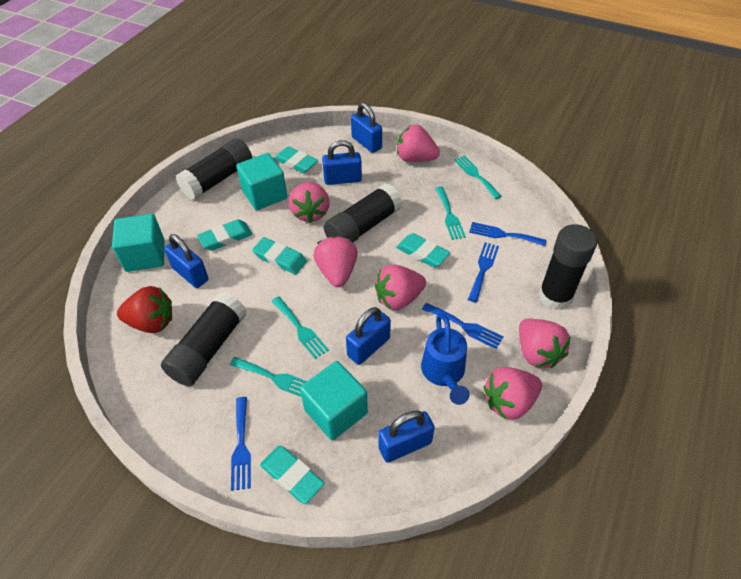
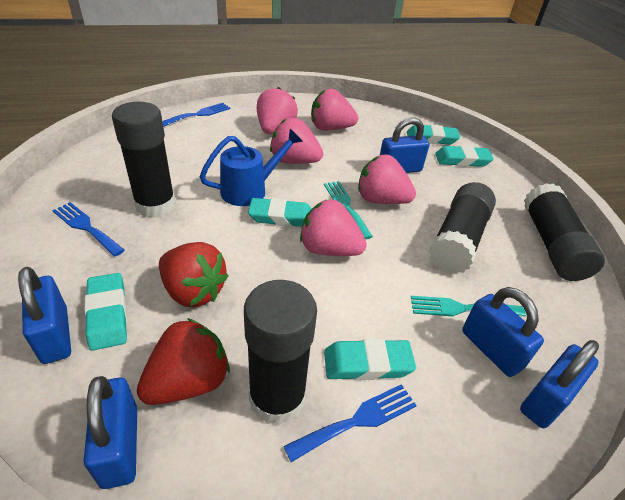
blue fork: [231,397,251,491] [422,303,504,349] [468,242,499,302] [469,222,546,246] = 4 -> [52,202,125,256] [162,103,230,127] [284,384,417,462] = 3
pink strawberry: [289,182,330,223] [314,236,358,287] [374,264,426,310] [397,125,440,162] [483,367,542,420] [519,319,571,368] = 6 -> [257,87,298,134] [270,118,323,164] [300,199,367,256] [311,89,358,131] [358,154,416,204] = 5
red strawberry: [117,286,172,333] = 1 -> [137,318,230,405] [159,242,228,307] = 2
turquoise cube: [112,214,165,272] [236,153,287,210] [300,361,368,440] = 3 -> none = 0
turquoise fork: [230,357,307,397] [272,296,329,359] [435,186,466,240] [454,155,502,199] = 4 -> [324,181,373,239] [411,296,526,317] = 2

